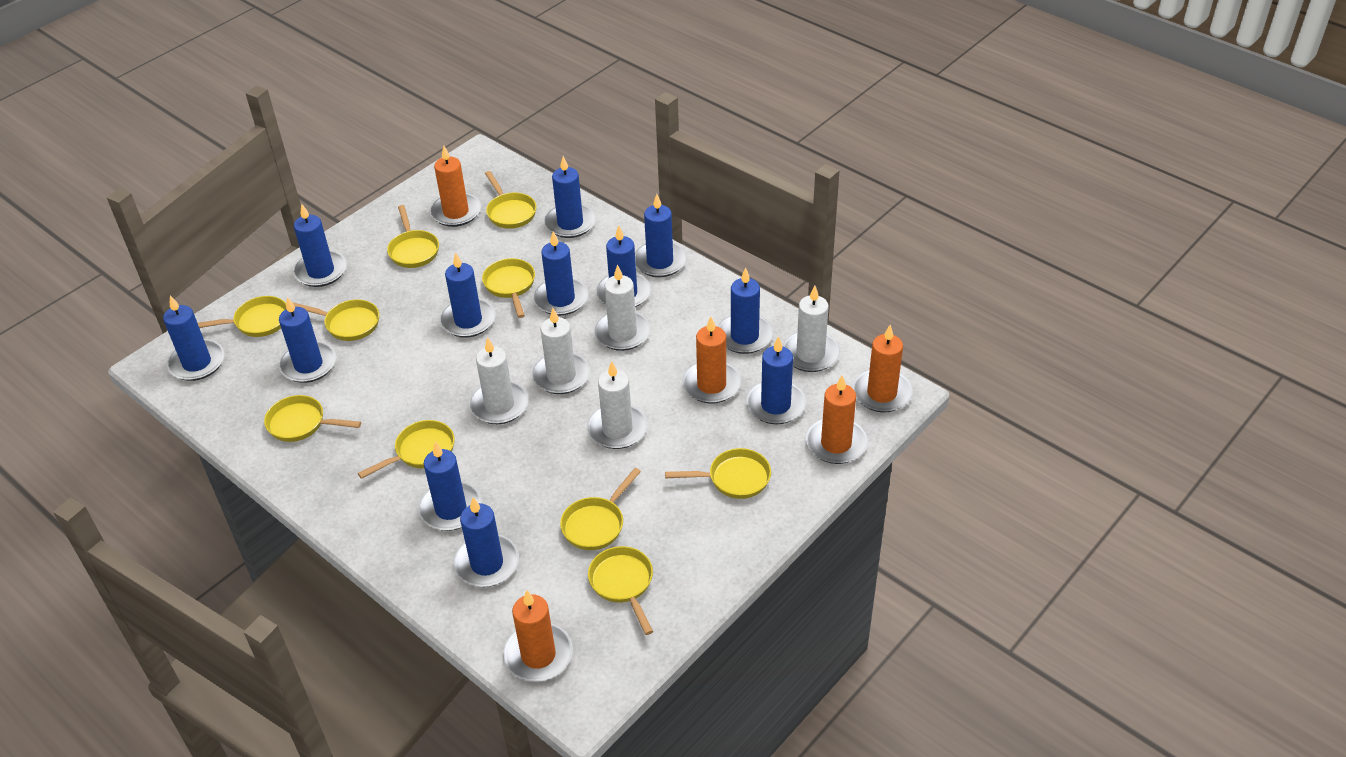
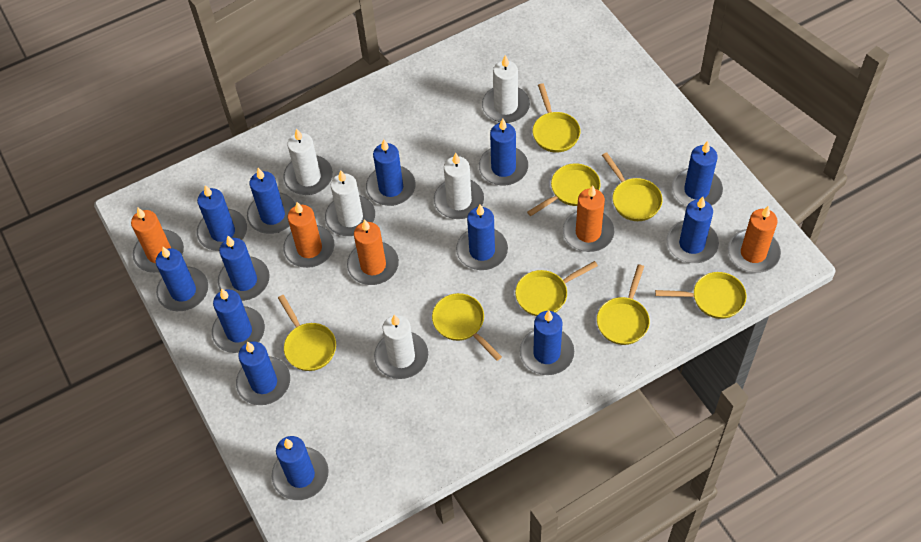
blue candle: [163,296,224,381] [278,297,336,383] [293,204,347,287] [418,442,482,531] [440,252,495,338] [453,497,519,587] [533,231,588,316] [544,156,596,238] [596,226,651,307] [635,194,687,277] [718,268,773,354] [746,336,806,424] = 12 -> [156,247,208,311] [197,185,247,251] [212,288,265,353] [218,236,270,301] [236,341,290,405] [247,168,296,234] [272,436,328,500] [366,139,416,206] [456,204,508,270] [479,118,528,185] [520,311,574,375] [667,197,719,263] [672,141,723,206] = 13
yellow pan: [198,296,286,337] [264,395,361,442] [292,299,379,341] [358,420,455,479] [387,205,439,268] [482,258,535,318] [485,171,537,229] [560,468,641,550] [588,546,653,635] [665,448,771,499] = 10 -> [278,295,336,371] [432,293,502,361] [515,261,598,316] [527,163,601,216] [533,83,581,152] [597,264,650,345] [602,153,663,221] [655,272,747,319] = 8

